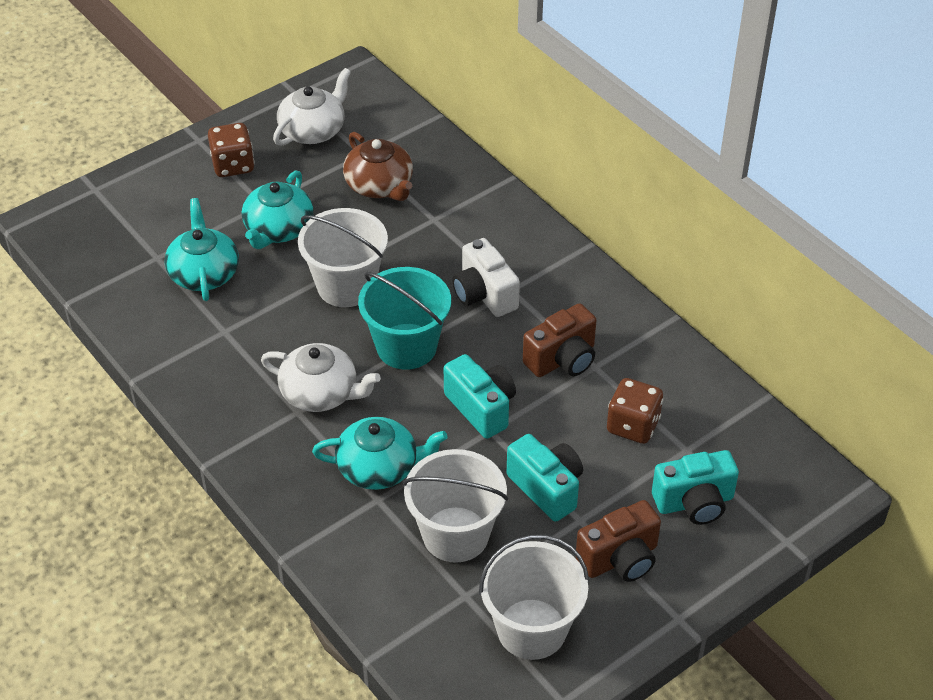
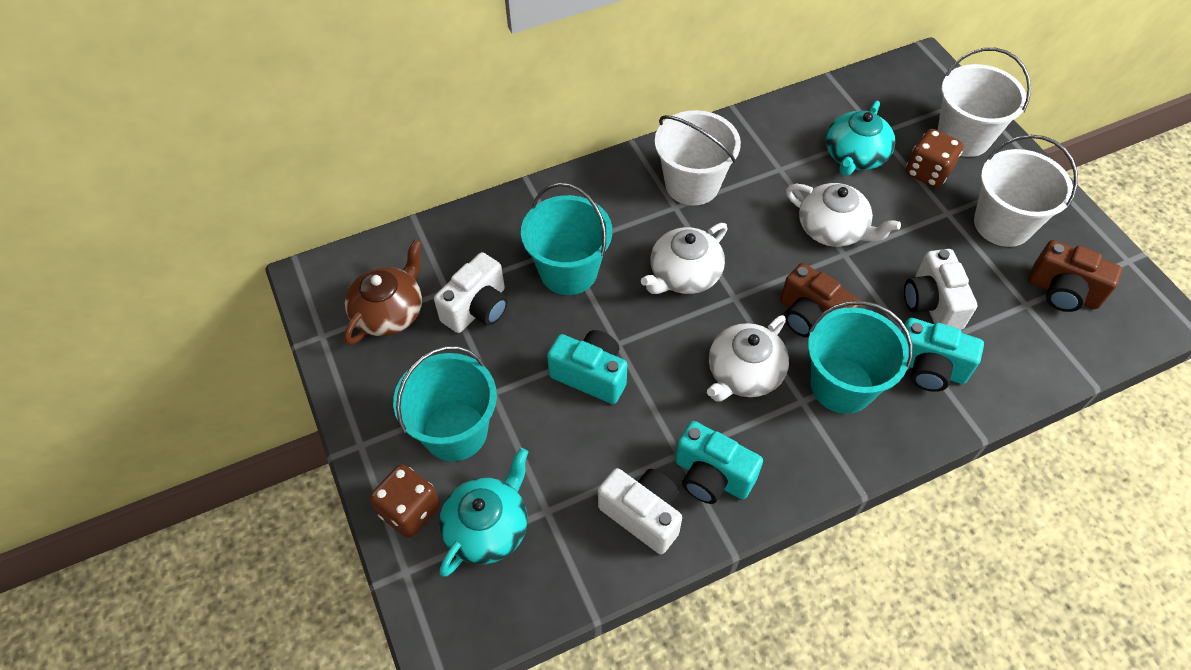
turquoise bucket: [358,267,451,370] = 1 -> [393,346,497,461] [521,183,612,295] [808,301,913,414] = 3
turquoise teapot: [165,198,239,301] [242,171,314,249] [312,417,448,490] = 3 -> [439,448,528,577] [826,101,895,176] = 2
white camera: [452,238,520,317] = 1 -> [434,252,508,333] [598,468,682,554] [904,249,977,330] = 3
white teapot: [261,343,381,412] [273,68,351,146] = 2 -> [641,223,727,294] [707,315,789,402] [786,183,901,247] = 3

